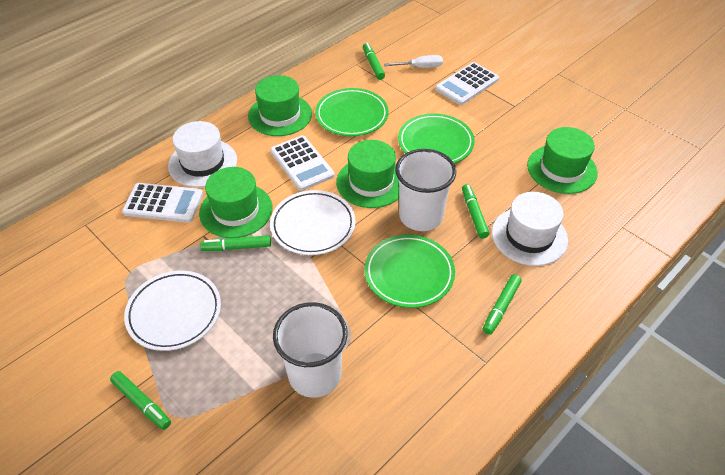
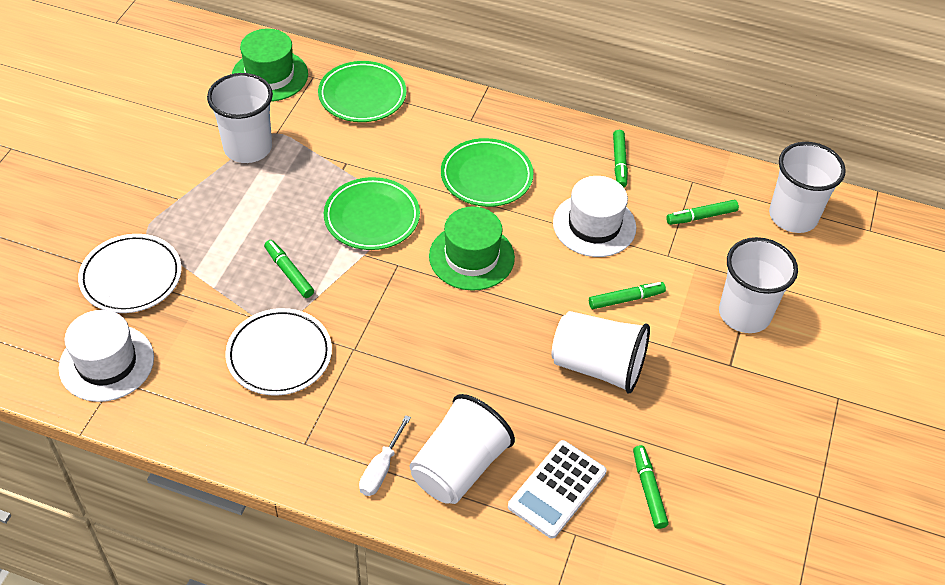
green hat: [199,167,273,238] [248,75,312,136] [336,140,399,208] [527,127,598,194] = 4 -> [232,28,308,102] [429,207,515,291] = 2
white calculator: [122,183,203,223] [270,135,335,191] [435,62,499,105] = 3 -> [508,440,606,539] = 1
white cup: [273,302,348,398] [395,149,456,231] = 2 -> [207,73,273,163] [410,394,515,504] [552,311,650,393] [719,237,798,333] [769,142,846,233] = 5

